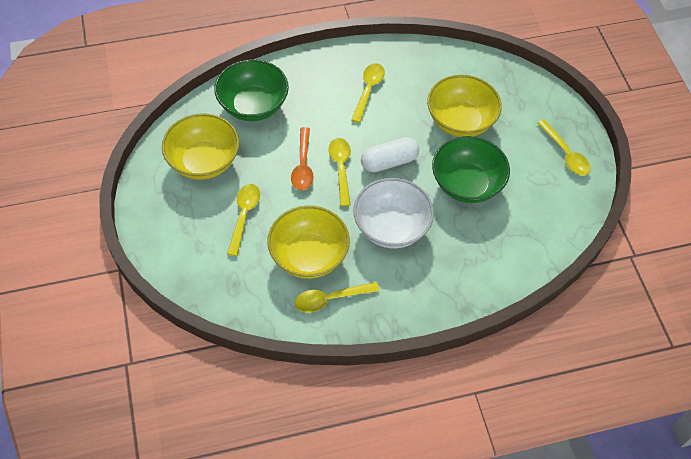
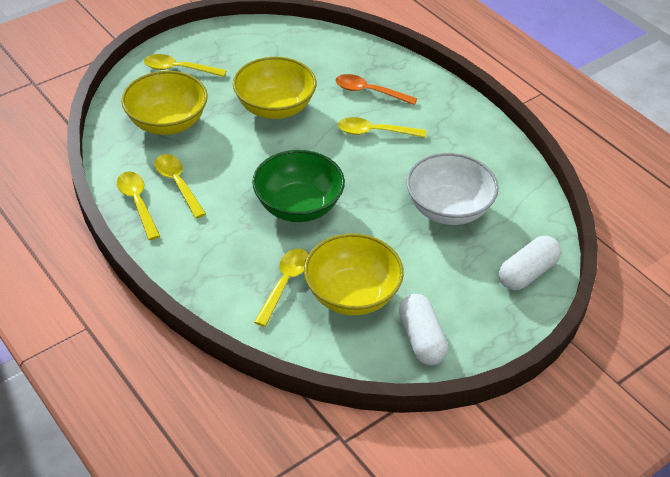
green bowl: [214,59,289,121] [432,136,510,203] = 2 -> [252,150,345,222] = 1
white capsule: [361,137,419,173] = 1 -> [399,294,448,365] [499,236,561,290] = 2

